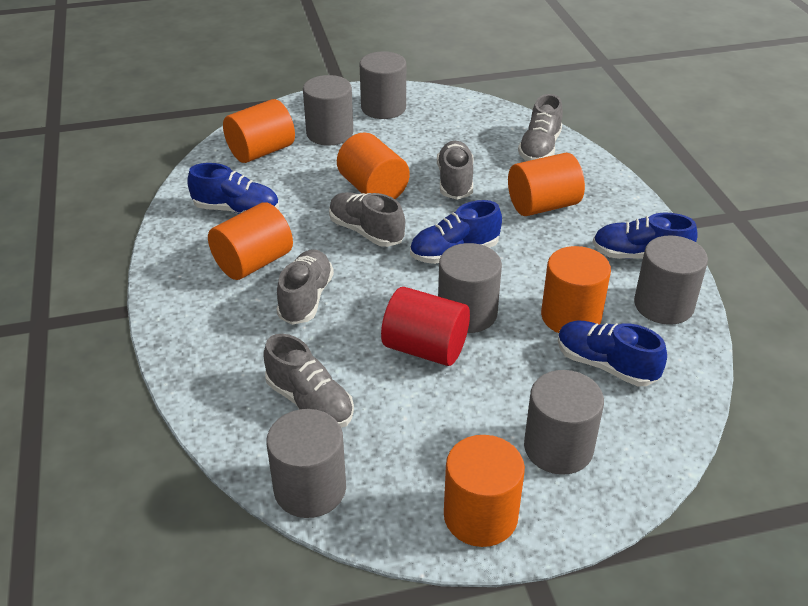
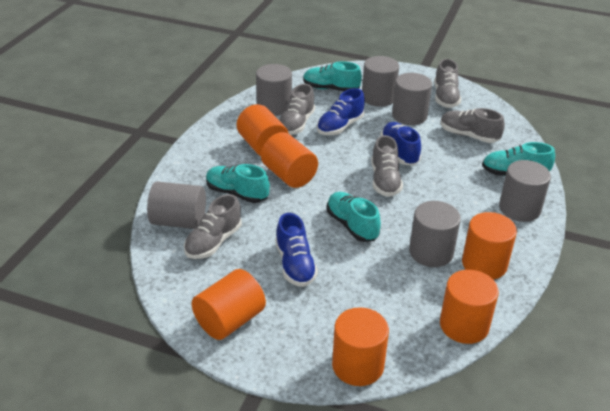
blue shoe: [187,163,279,214] [410,200,502,264] [558,321,667,386] [593,213,698,259] = 4 -> [275,213,318,287] [317,88,365,135] [380,122,421,166] = 3
red cylinder: [381,287,470,366] = 1 -> none = 0
turquoise shoe: none = 0 -> [206,164,270,203] [303,61,362,91] [327,192,381,242] [482,142,555,176] = 4

